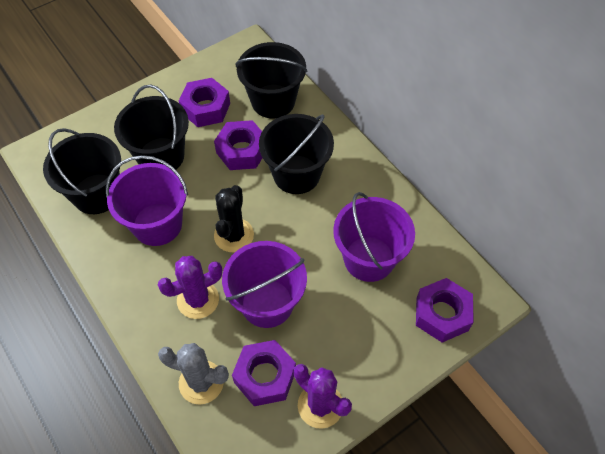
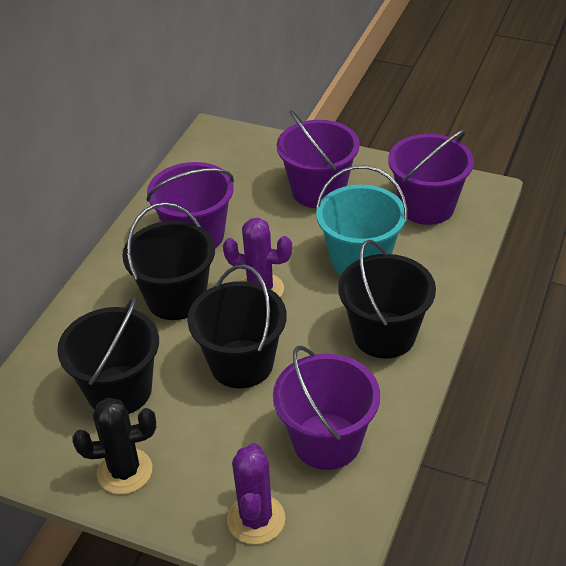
grey cactus: [158,343,229,405] = 1 -> none = 0
purple bucket: [106,155,188,246] [222,241,307,328] [333,192,415,282] = 3 -> [146,162,234,248] [273,346,380,470] [277,110,360,208] [388,129,474,225] = 4
purple nut: [179,78,230,127] [214,120,262,170] [232,340,296,406] [416,278,474,343] = 4 -> none = 0
turquoise bucket: none = 0 -> [316,165,408,275] = 1

